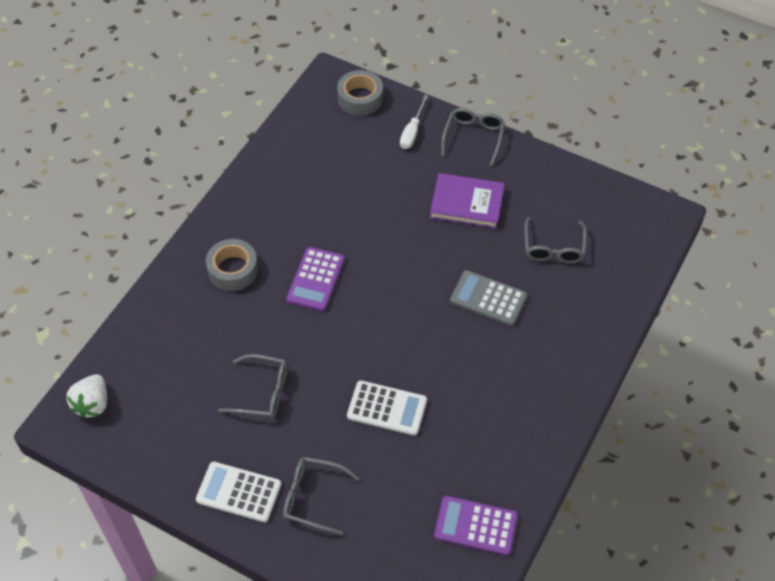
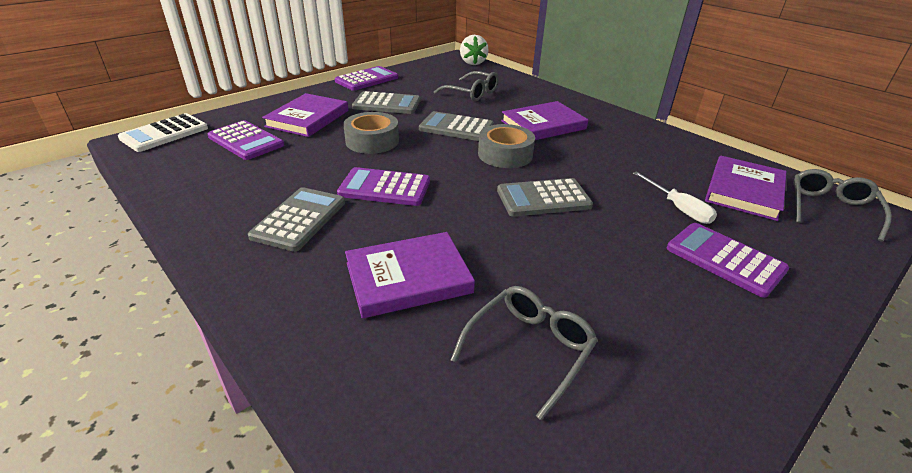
grey calculator: [450,270,527,326] = 1 -> [248,187,345,252] [352,91,420,114] [419,111,494,141] [497,178,593,216] = 4
grey glasses: [218,354,287,418] [283,457,359,535] [441,108,505,166] [525,217,587,263] = 4 -> [434,71,499,102] [451,286,598,421] [793,169,892,242] = 3
purple book: [430,173,505,229] = 1 -> [262,93,348,137] [345,232,475,319] [501,101,588,140] [705,155,786,221] = 4
purple calculator: [286,247,345,311] [434,496,518,555] = 2 -> [208,120,284,160] [335,66,398,91] [337,167,430,206] [667,223,789,298] = 4
white calculator: [196,462,281,522] [347,380,427,435] = 2 -> [118,113,208,152] = 1

